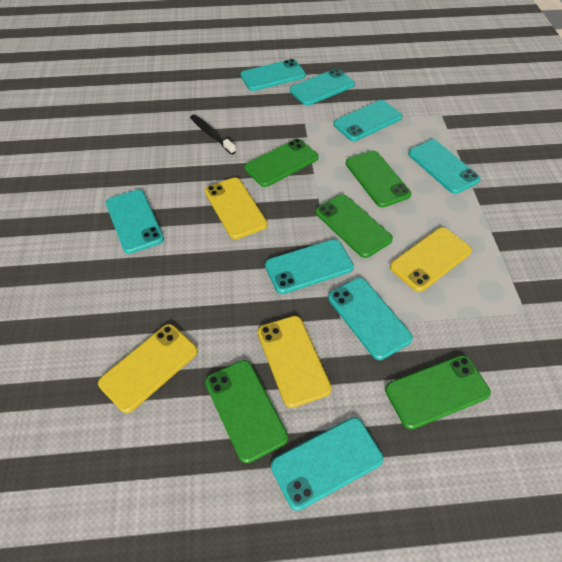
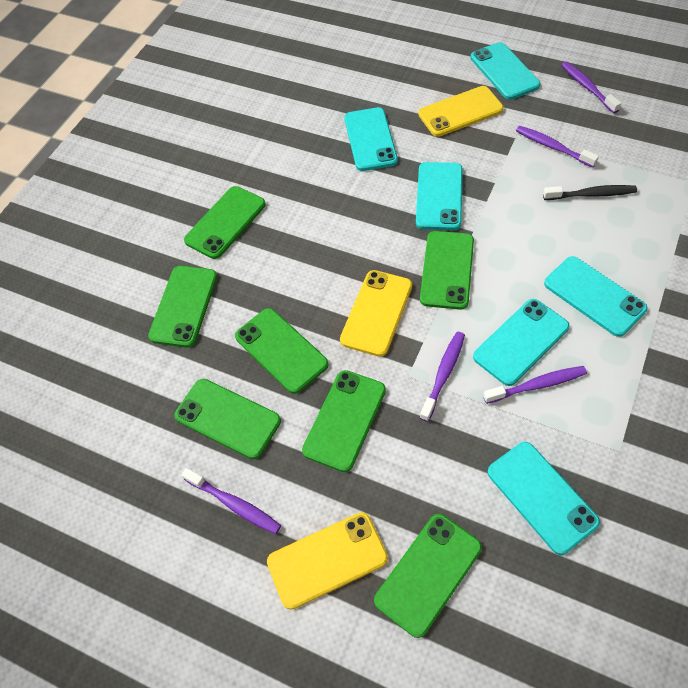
green phone: [205,360,288,463] [244,139,318,187] [316,194,393,258] [346,151,411,208] [385,355,491,430] = 5 -> [148,266,217,347] [174,379,281,459] [184,186,266,259] [235,308,329,394] [302,370,386,472] [374,514,482,638] [420,231,474,310] = 7
purple toothbrush: none = 0 -> [181,468,281,534] [420,331,465,422] [483,366,587,404] [516,126,599,168] [561,61,621,113] = 5
turquoise phone: [106,190,164,254] [241,59,306,91] [265,239,354,294] [271,417,383,511] [290,68,355,106] [328,278,413,360] [334,100,402,141] [408,140,481,194] = 8 -> [344,107,398,171] [416,162,463,230] [470,42,541,100] [473,299,569,386] [487,442,600,555] [544,256,648,337] = 6
yellow phone: [98,324,198,413] [205,177,267,239] [258,316,332,408] [390,227,472,292] = 4 -> [267,512,388,610] [340,270,412,357] [418,86,504,137] = 3

